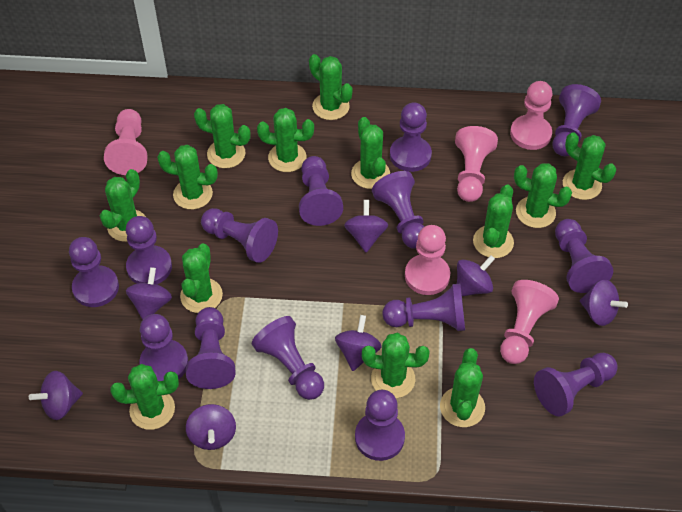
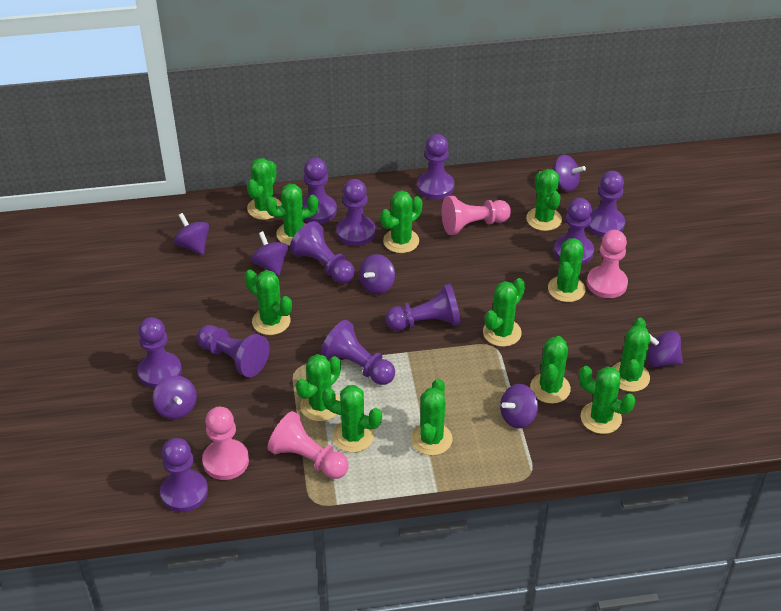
pink pawn: [104,109,148,175] [405,225,450,295] [455,126,498,202] [500,280,559,364] [510,81,553,150] = 5 -> [202,407,249,480] [267,411,349,479] [442,196,511,235] [587,230,628,298] = 4
purple pawn: [69,237,119,307] [126,216,172,284] [139,314,188,381] [186,307,236,389] [201,208,278,263] [252,316,324,400] [299,156,343,226] [355,390,405,461] [372,171,425,248] [382,283,465,331] [390,102,432,172] [534,353,618,417] [553,84,601,156] [555,219,613,293] = 14 -> [137,317,182,388] [160,438,208,512] [197,325,270,377] [290,221,355,284] [302,158,337,224] [321,320,395,385] [336,179,375,246] [385,284,461,331] [417,134,454,199] [554,198,594,265] [587,171,625,237] = 11

